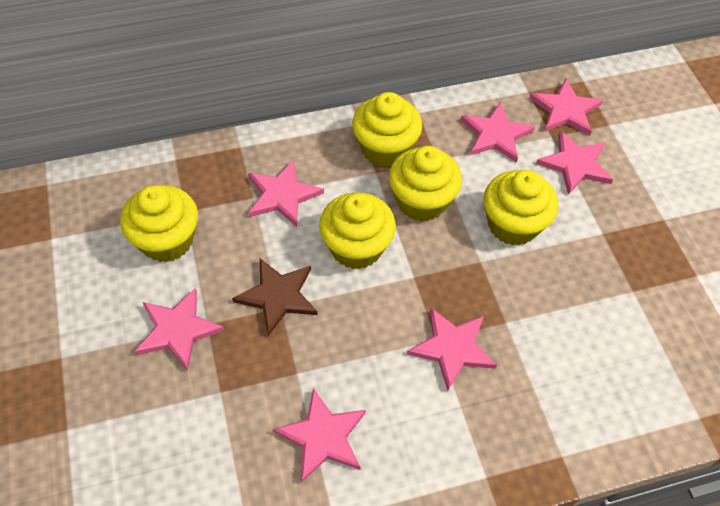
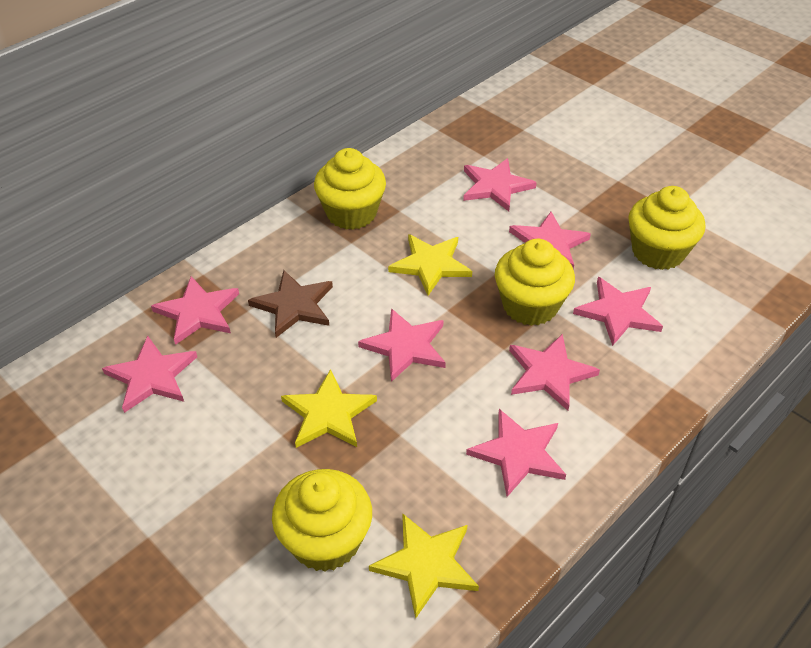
pink star: [135,288,224,371] [248,159,324,227] [273,388,366,483] [407,308,497,391] [461,102,535,163] [529,79,603,136] [536,131,613,195] = 7 -> [102,336,197,413] [151,276,239,345] [358,308,446,382] [463,158,537,212] [466,409,566,497] [509,212,591,269] [509,334,600,411] [573,277,663,346] = 8
yellow cupcake: [120,185,198,262] [319,192,396,269] [352,92,422,167] [389,146,462,222] [484,170,558,246] = 5 -> [272,469,372,572] [314,148,386,230] [495,239,575,326] [628,186,705,270] = 4
yellow star: none = 0 -> [281,369,377,448] [369,513,479,619] [388,234,472,296] = 3

